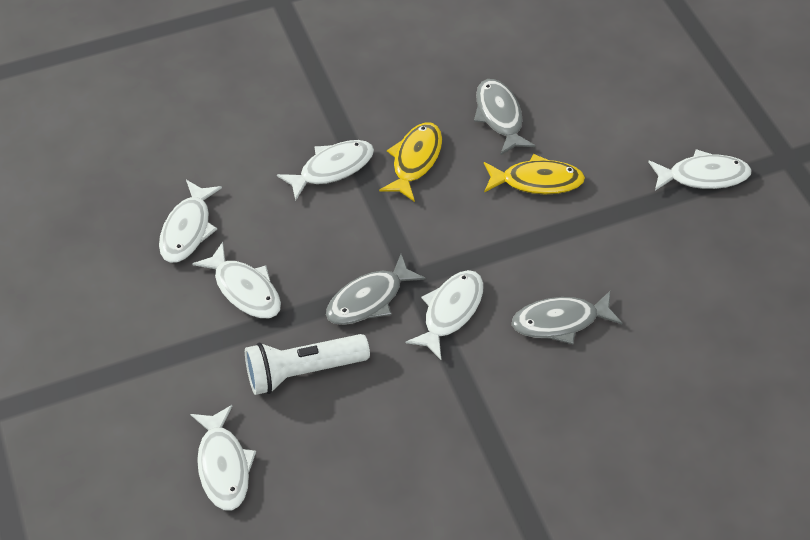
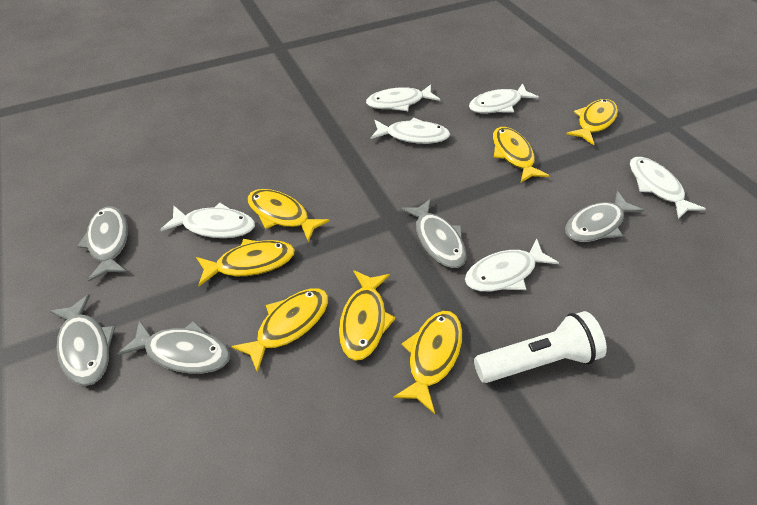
grey fish: [326,254,426,325] [474,79,535,155] [512,291,622,344] = 3 -> [49,294,115,386] [77,206,128,281] [118,320,230,374] [401,199,466,268] [565,191,644,242] = 5
yellow fish: [379,122,442,202] [484,154,585,194] = 2 -> [196,239,295,286] [231,288,328,373] [247,189,330,242] [339,270,396,361] [393,311,462,414] [493,127,550,183] [566,99,618,145] = 7

